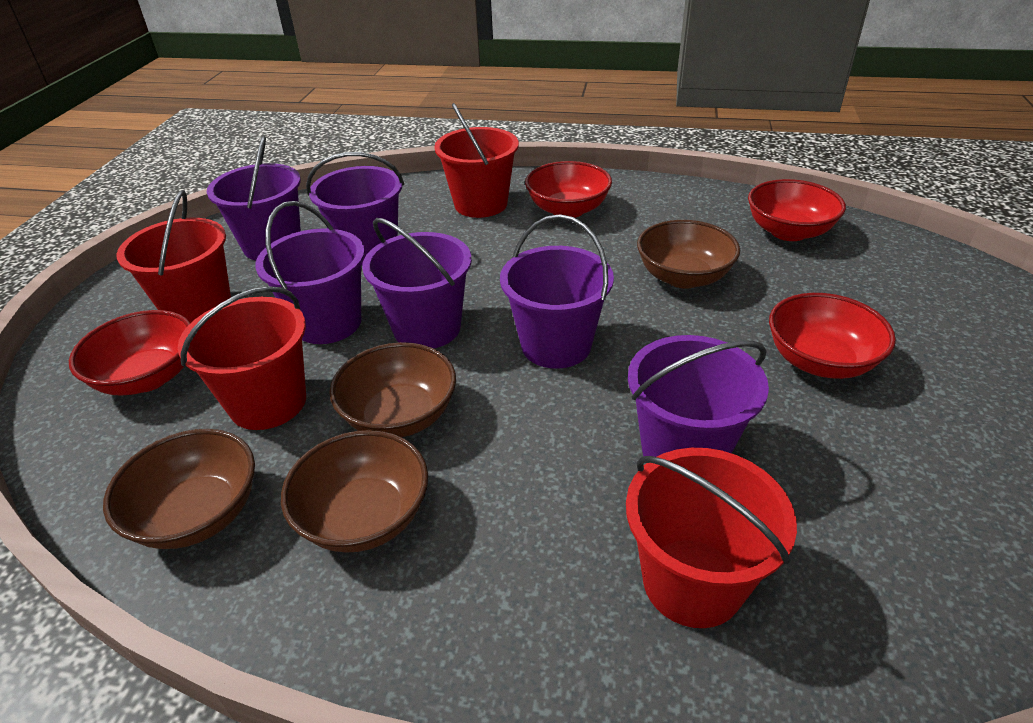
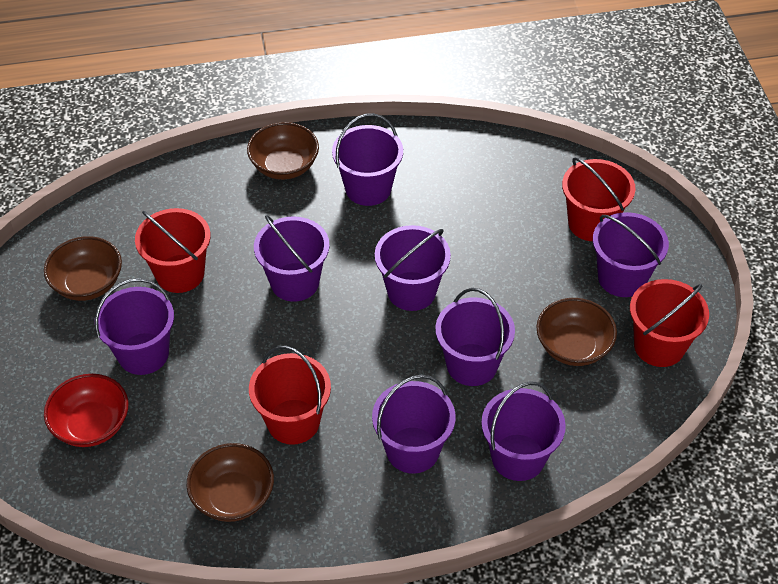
purple bucket: [207,136,301,261] [255,201,365,344] [306,152,404,266] [362,218,472,348] [500,214,614,368] [628,335,769,457] = 6 -> [94,278,174,375] [254,215,329,302] [332,113,403,206] [372,375,455,474] [375,225,451,311] [435,288,515,386] [481,381,566,481] [593,212,669,297] = 8
red bowl: [69,310,190,396] [525,161,612,218] [748,179,846,241] [769,293,896,379] = 4 -> [44,374,128,447] = 1

